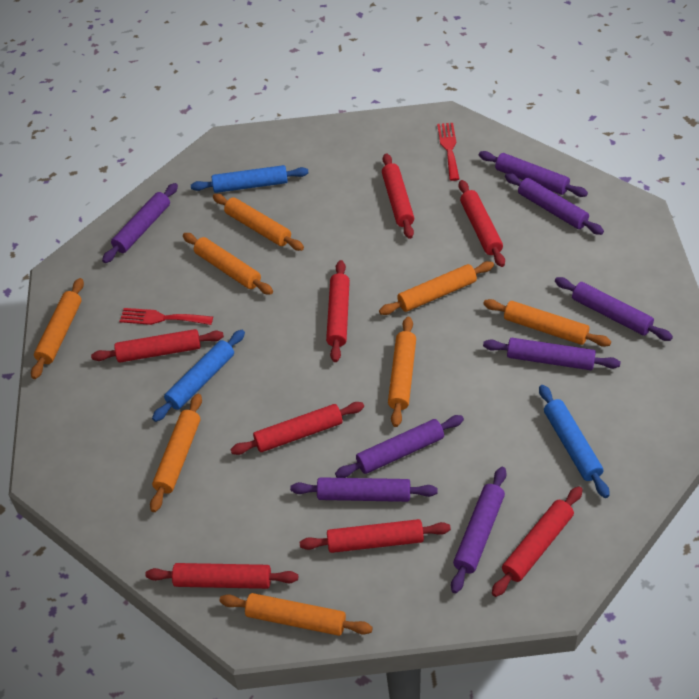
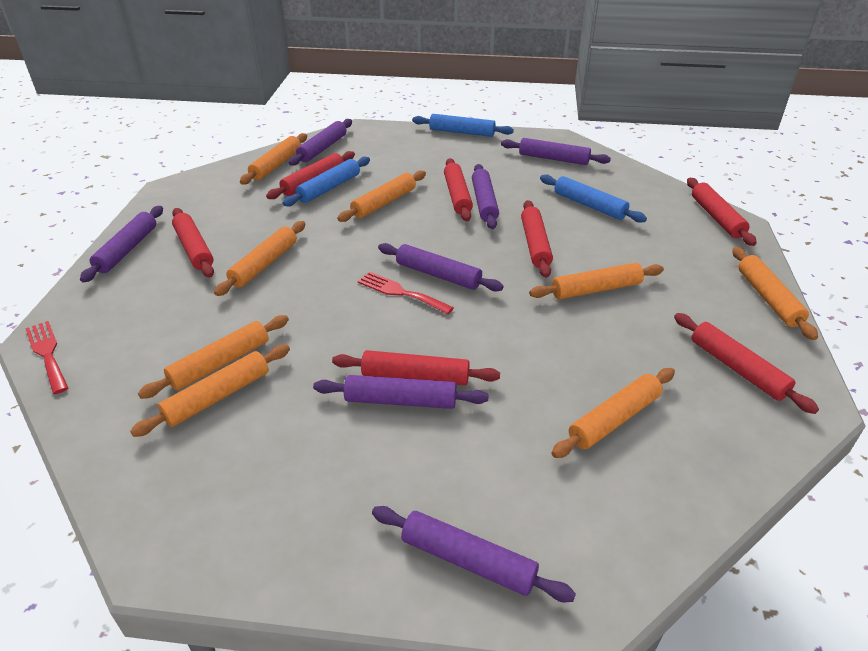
purple rolling pin: [102,183,178,263] [290,477,438,502] [335,415,464,478] [451,467,507,593] [479,151,588,197] [483,338,621,370] [505,173,604,235] [555,277,673,341] = 8 -> [80,206,163,282] [289,119,352,166] [313,375,489,409] [372,506,576,602] [378,243,504,291] [472,164,499,229] [501,138,611,165] = 7
red rolling pin: [91,329,224,362] [145,563,298,589] [230,402,364,455] [300,519,451,553] [326,260,350,362] [382,153,414,239] [459,180,505,267] [492,486,583,597] = 8 -> [172,208,214,277] [266,151,355,199] [332,350,500,386] [444,158,473,221] [521,200,553,278] [674,313,819,414] [687,178,757,246] = 7

